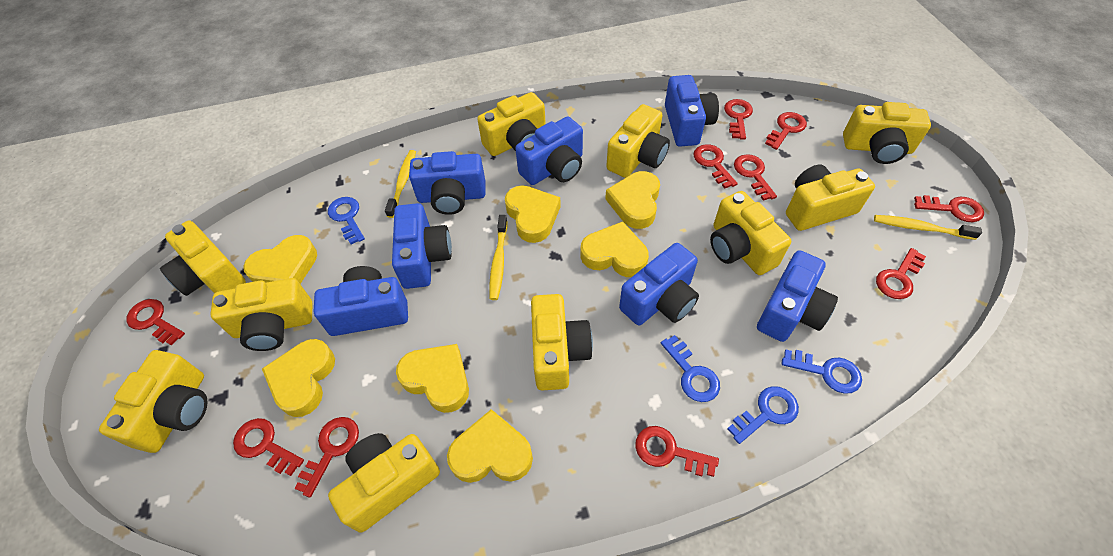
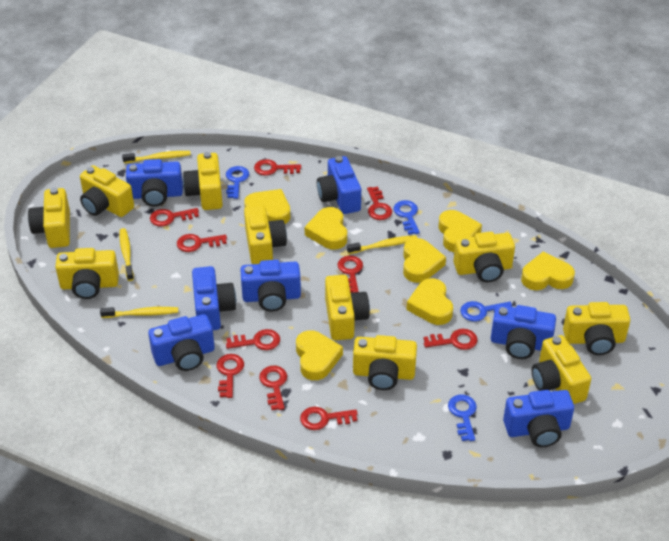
yellow toothbrush: [385,150,416,218] [489,215,507,300] [874,215,982,240] = 3 -> [100,307,178,318] [120,228,134,281] [122,151,191,163] [347,235,417,254] = 4

